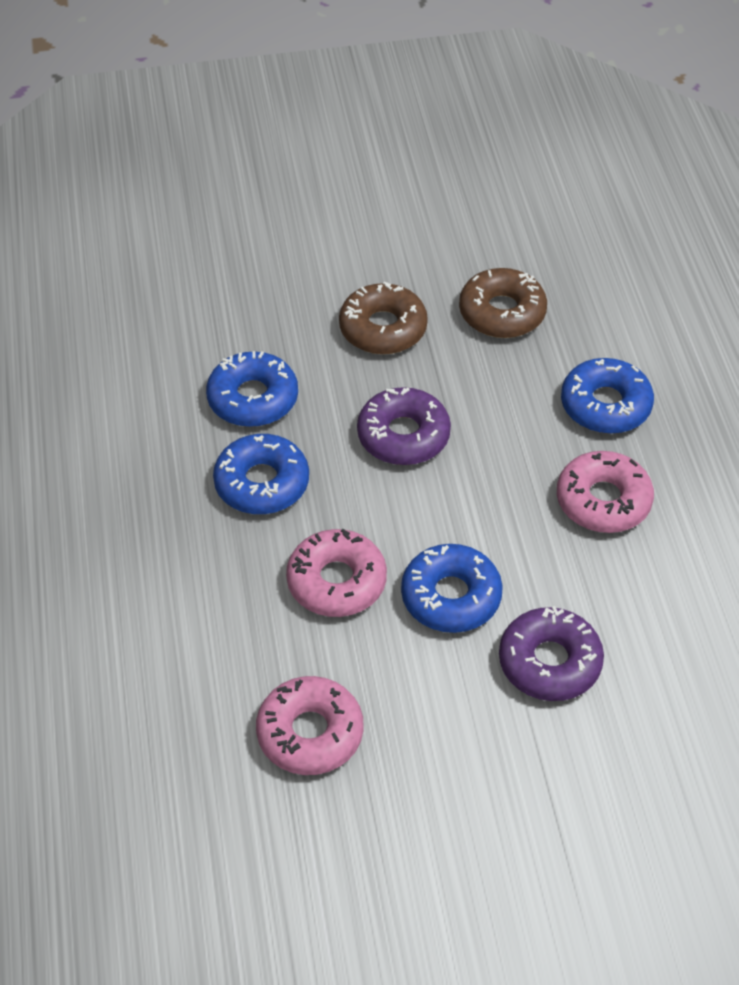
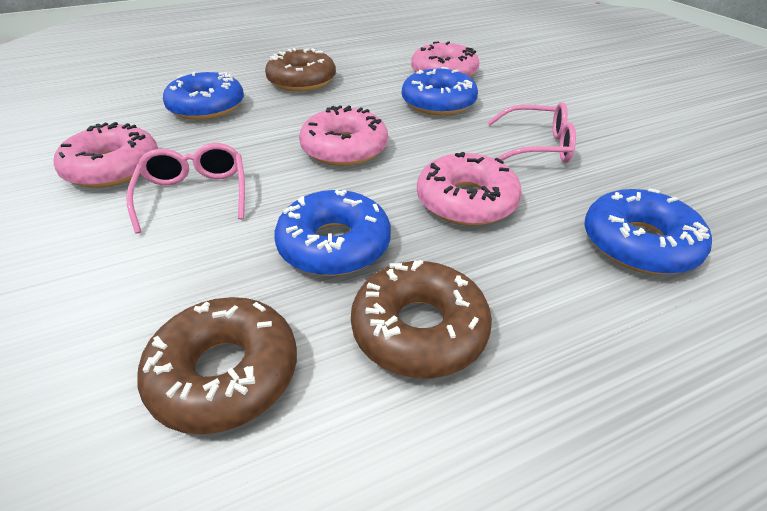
brown donut: [339,281,428,354] [459,268,547,338] = 2 -> [137,297,297,434] [265,48,336,91] [351,260,492,378] = 3
pink donut: [256,676,364,775] [286,529,387,617] [557,451,654,533] = 3 -> [54,122,158,188] [299,105,388,166] [411,41,479,77] [417,152,522,226] = 4
pink glasses: none = 0 -> [126,143,245,234] [487,102,576,163] = 2
purple donut: [357,387,451,465] [499,606,604,701] = 2 -> none = 0

